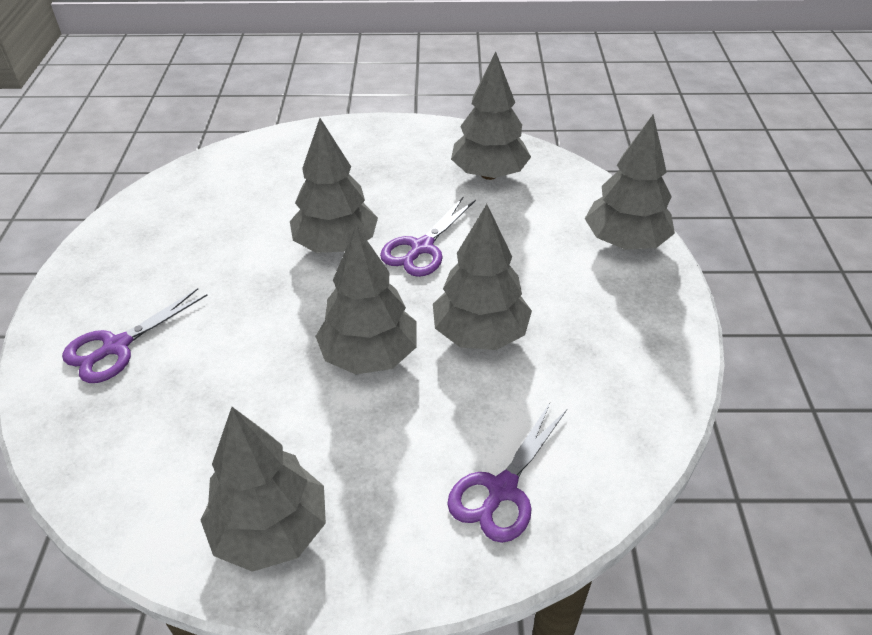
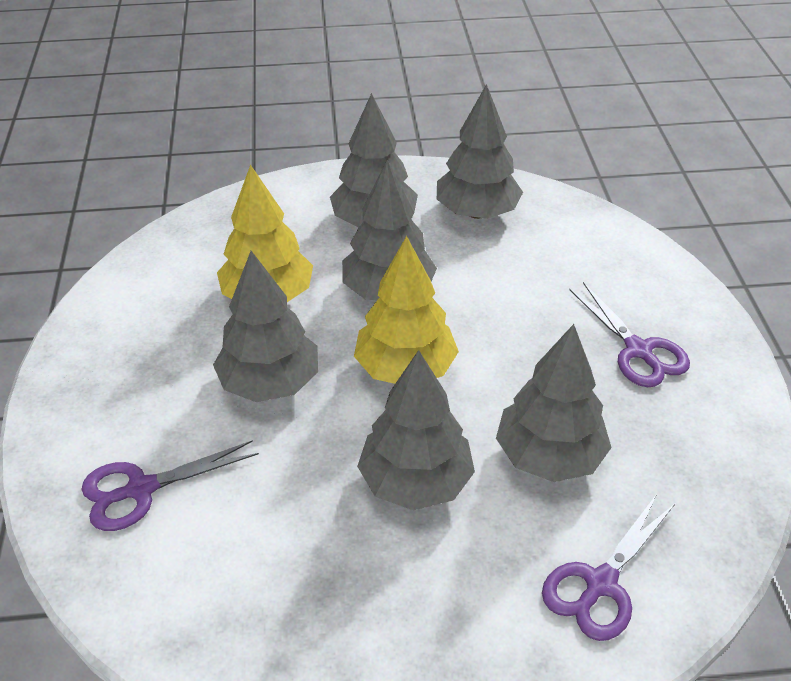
yellow tree: none = 0 -> [217,164,313,302] [354,236,459,384] = 2

